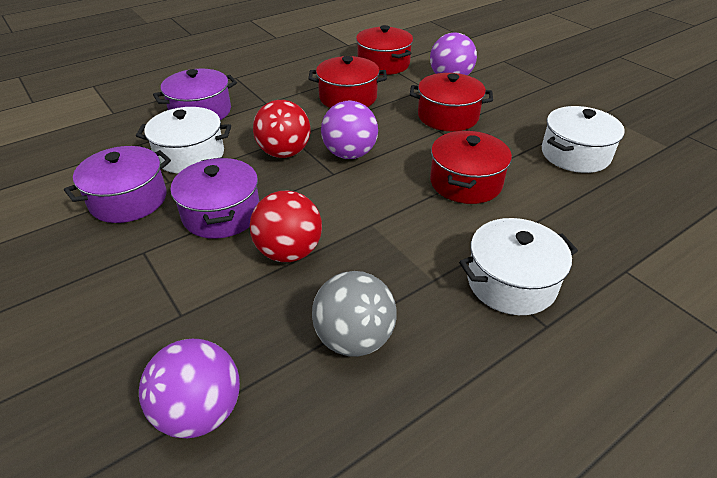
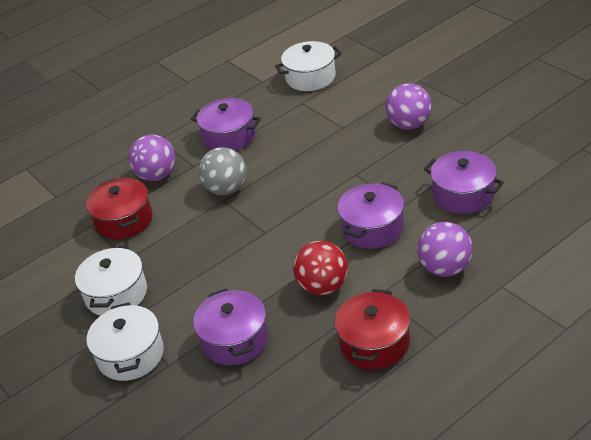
purple pot: [64,146,171,223] [153,69,237,120] [170,157,259,239] = 3 -> [191,98,261,151] [193,288,269,366] [337,182,404,249] [424,151,504,214] = 4
red ball: [250,190,322,262] [253,100,311,158] = 2 -> [293,241,348,295] = 1
red pot: [309,56,387,108] [356,25,413,75] [410,73,493,131] [430,131,512,204] = 4 -> [86,178,152,239] [335,289,411,369] = 2

